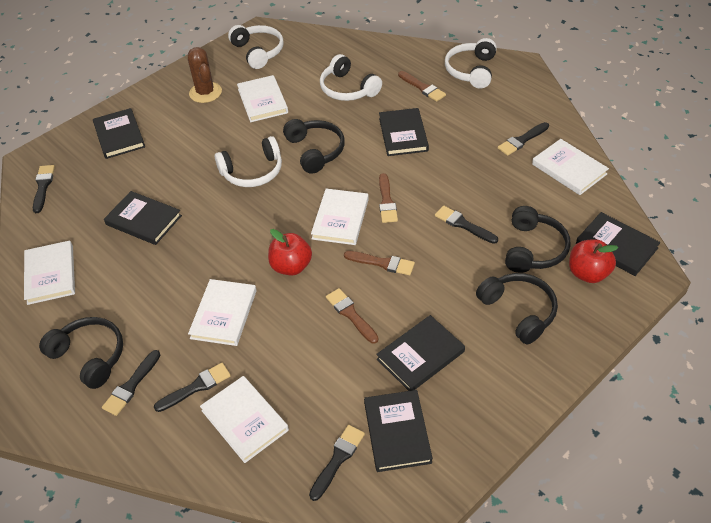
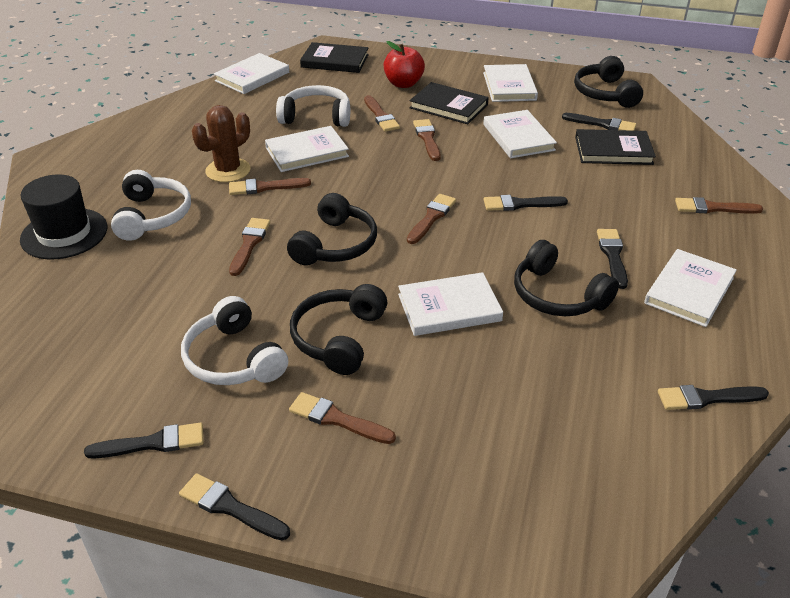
black book: [93,108,145,159] [104,191,182,245] [364,390,433,472] [376,315,465,391] [379,108,429,156] [576,212,660,276] = 6 -> [300,42,369,73] [409,82,489,124] [575,129,656,165] = 3
black hat: none = 0 -> [20,174,107,259] = 1
brown brush: [326,288,379,344] [344,251,415,275] [379,173,398,223] [398,71,446,102] = 4 -> [229,178,311,195] [229,218,270,276] [289,392,396,444] [364,95,400,132] [407,194,456,244] [413,119,441,161] [675,197,763,214] = 7
red apple: [268,229,312,276] [569,239,618,283] = 2 -> [383,41,425,88] = 1
white headphones: [215,136,282,187] [228,25,284,69] [320,54,382,101] [445,38,497,89] = 4 -> [111,170,191,241] [181,296,288,385] [276,85,350,127] = 3

